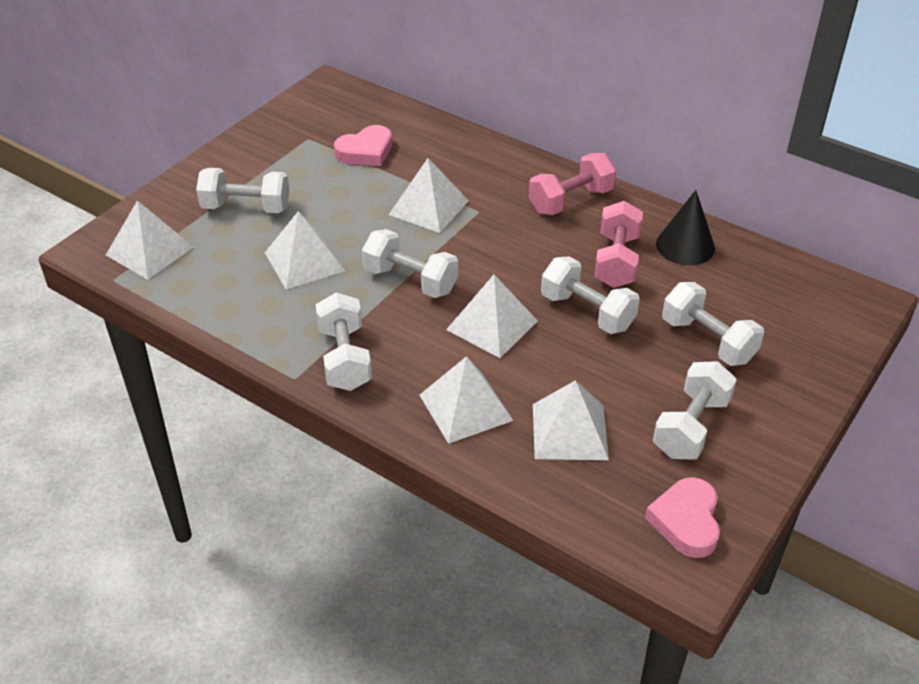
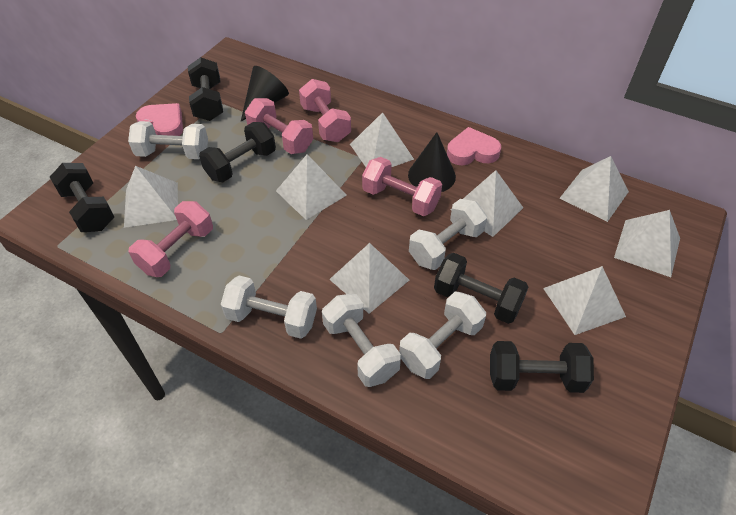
black cone: [656,190,715,265] = 1 -> [241,66,289,121] [408,132,456,192] = 2
black dumbbell: none = 0 -> [50,163,114,232] [188,57,223,121] [199,122,276,182] [434,253,528,324] [490,341,594,393] = 5
pink dumbbell: [529,153,616,215] [594,201,643,288] = 2 -> [129,201,213,277] [245,98,313,154] [299,79,351,142] [362,157,442,216] = 4
white dumbbell: [196,168,290,213] [316,293,372,391] [362,229,458,298] [541,256,640,334] [653,361,737,459] [662,282,764,366] = 6 -> [128,121,208,159] [221,276,317,339] [322,294,401,387] [399,292,486,379] [409,199,487,270] = 5
white pyramid: [106,200,194,280] [265,211,345,290] [389,158,469,233] [420,356,514,444] [446,275,538,358] [533,380,609,460] = 6 -> [124,166,178,228] [276,154,347,220] [329,243,409,314] [350,112,414,167] [451,170,523,237] [543,266,626,335] [560,156,629,222] [614,210,680,277] = 8

